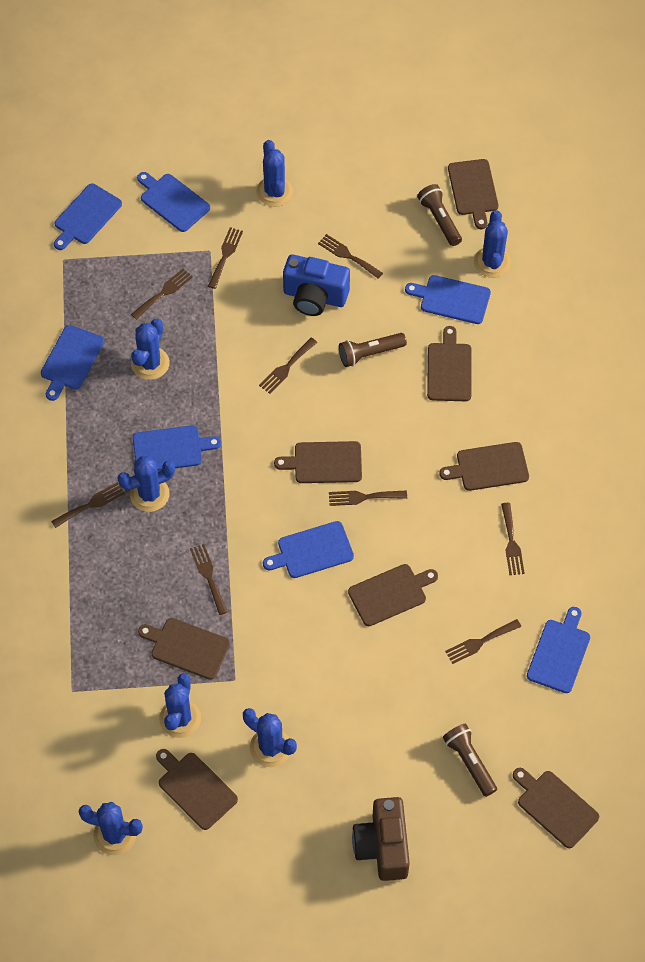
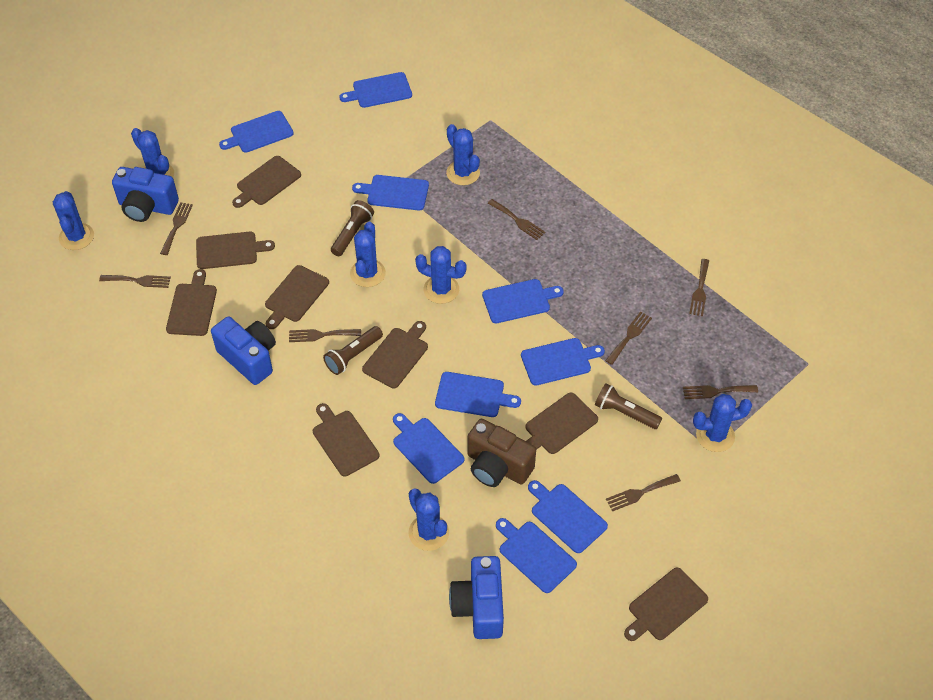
blue camera: [283,254,350,316] = 1 -> [112,167,179,222] [211,317,276,385] [449,556,504,639] = 3
blue cutting board: [41,325,104,401] [54,183,122,250] [133,425,221,471] [137,172,210,232] [263,521,354,578] [405,275,491,324] [527,607,590,693] = 7 -> [219,111,294,153] [339,72,412,108] [352,175,429,211] [393,413,464,484] [435,372,521,417] [482,279,564,323] [496,518,577,593] [521,338,605,386] [528,480,608,553] = 9
brown fork: [51,482,125,528] [131,269,193,320] [190,544,228,615] [208,227,243,289] [259,337,318,394] [318,234,383,279] [329,491,407,506] [445,619,521,664] [501,503,525,575] = 9 -> [99,275,171,288] [160,202,193,255] [289,329,361,342] [487,199,545,240] [605,311,652,365] [606,474,681,511] [683,385,758,399] [689,259,709,316] = 8

